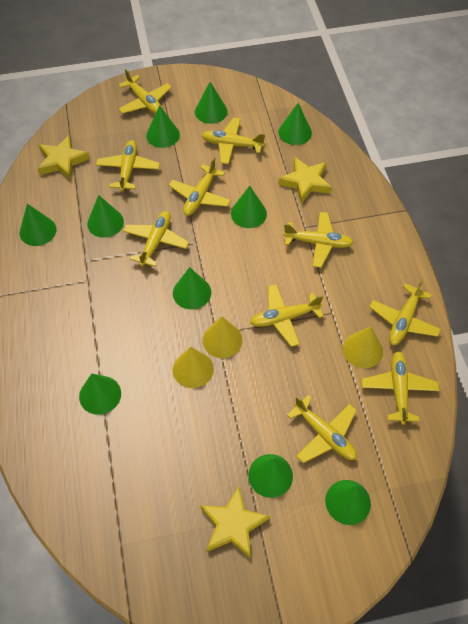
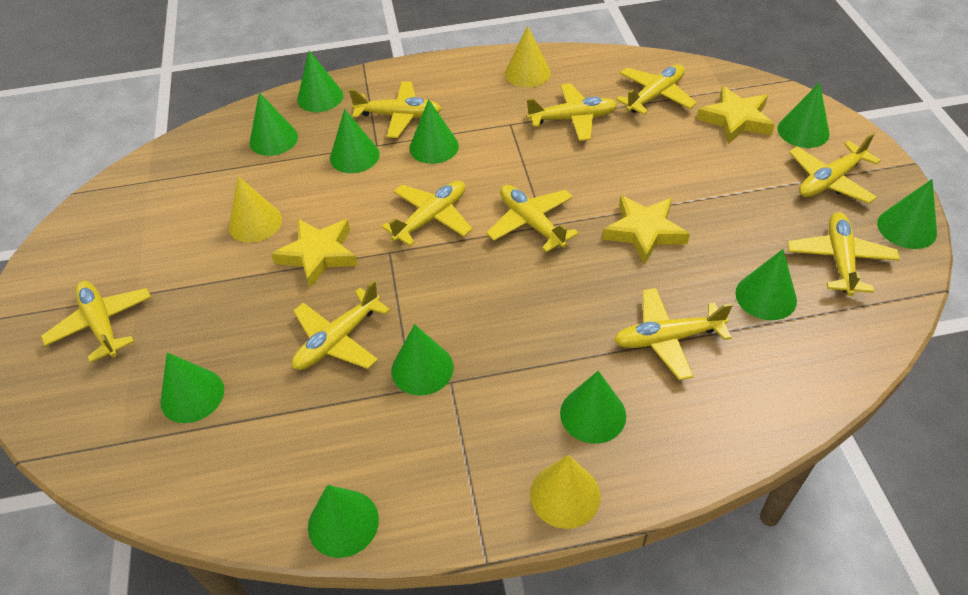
green cone: [20,204,56,246] [79,374,121,415] [87,195,124,238] [146,105,180,148] [173,267,211,309] [195,82,228,124] [231,186,267,228] [248,454,293,498] [278,103,312,145] [325,480,371,525] = 10 -> [160,352,224,423] [249,92,298,156] [297,51,343,112] [308,485,379,558] [330,109,380,173] [391,324,454,396] [409,99,459,164] [560,371,626,444] [735,249,797,320] [777,82,829,148] [877,179,937,249] = 11

